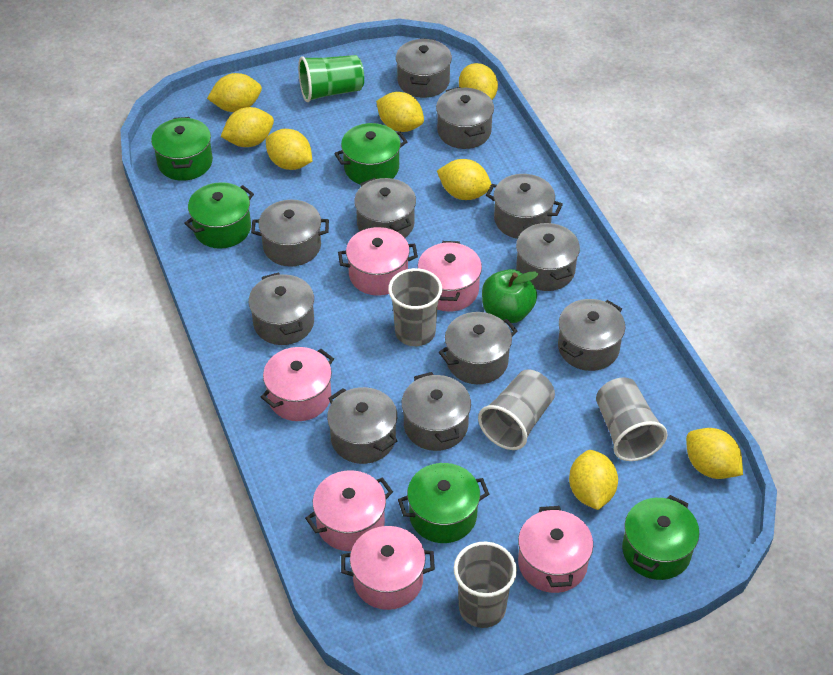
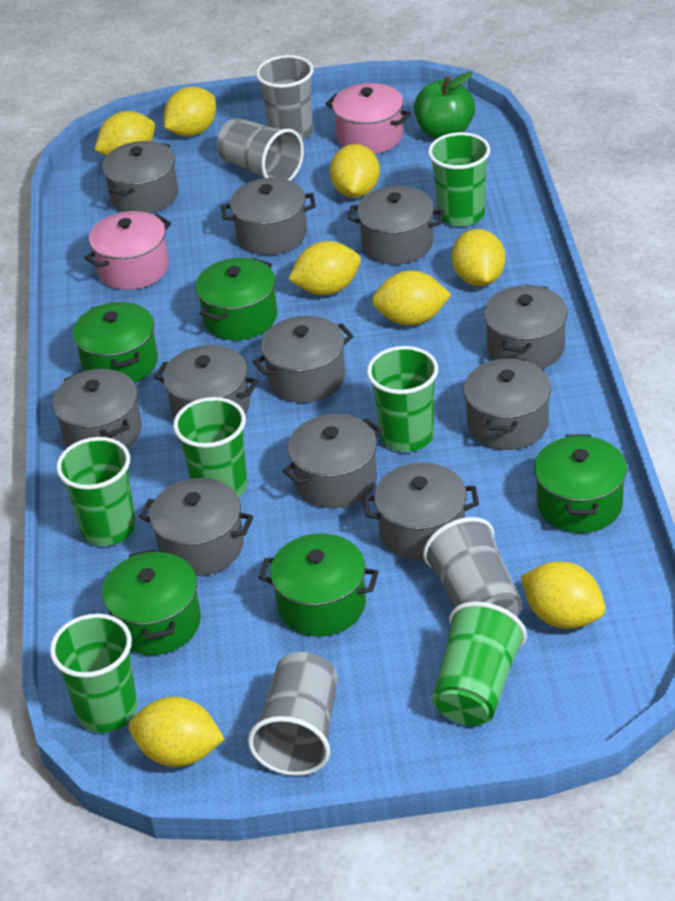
green cup: [298,55,364,102] = 1 -> [50,614,138,733] [56,437,136,546] [173,397,247,497] [367,346,438,452] [428,132,490,226] [432,601,527,725] = 6
pink pot: [261,347,334,421] [305,470,393,551] [338,227,418,296] [341,526,435,610] [418,241,482,312] [518,506,593,593] = 6 -> [84,211,171,290] [325,83,411,154] = 2

